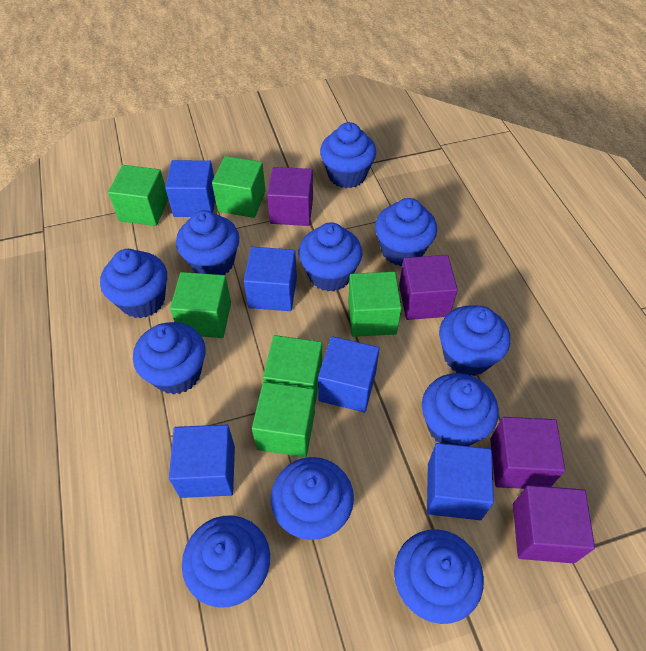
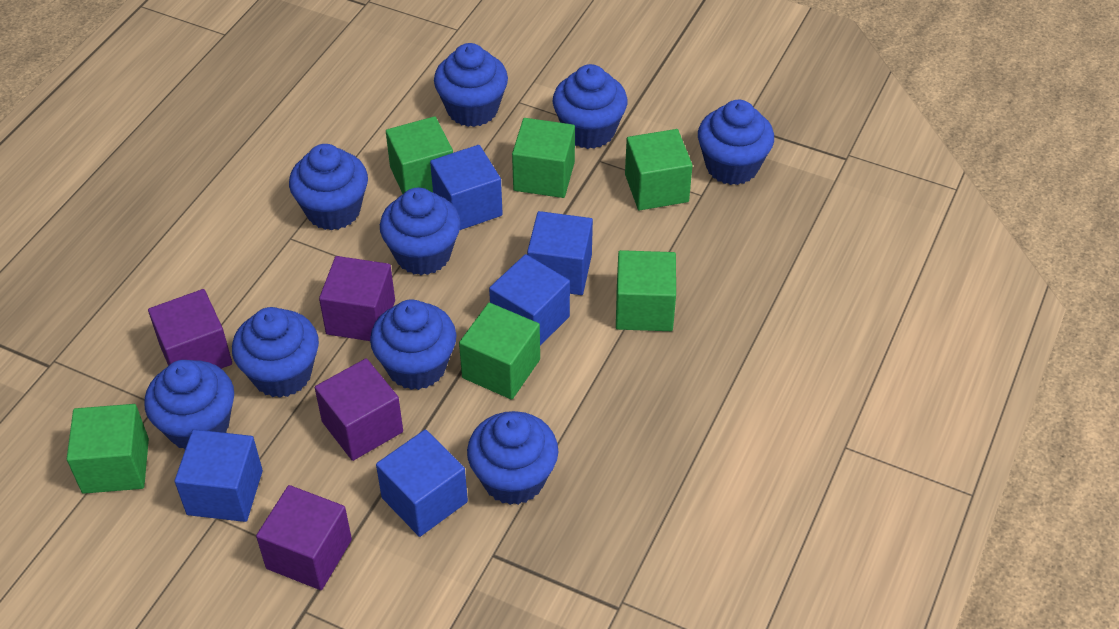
blue cupcake: [100,249,167,319] [133,322,206,395] [176,210,239,275] [182,516,270,607] [271,457,354,540] [298,223,362,292] [320,122,376,188] [375,198,437,266] [394,529,484,624] [422,373,499,446] [439,305,510,376] = 11 -> [144,360,234,449] [232,307,319,398] [289,144,368,230] [370,299,457,390] [380,188,461,275] [434,43,508,127] [467,411,558,505] [553,64,628,149] [698,100,774,185] = 9

